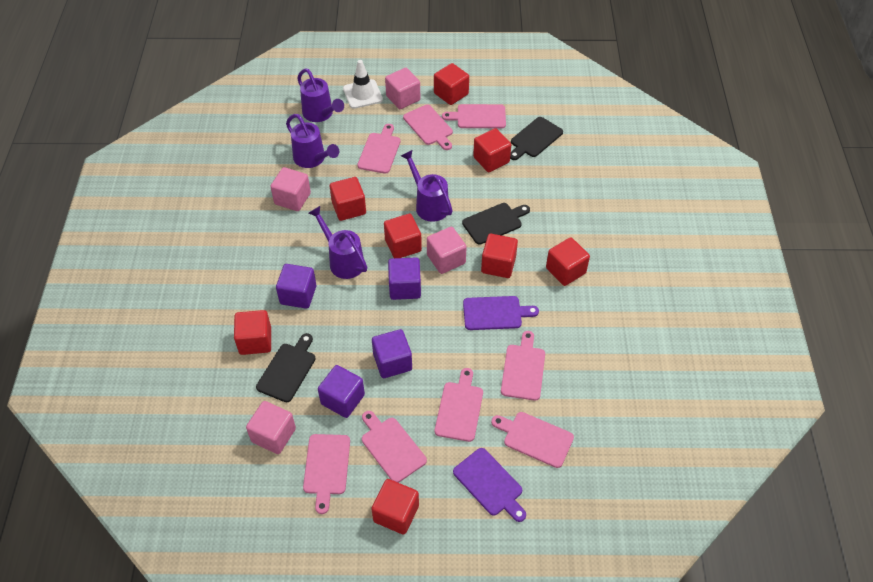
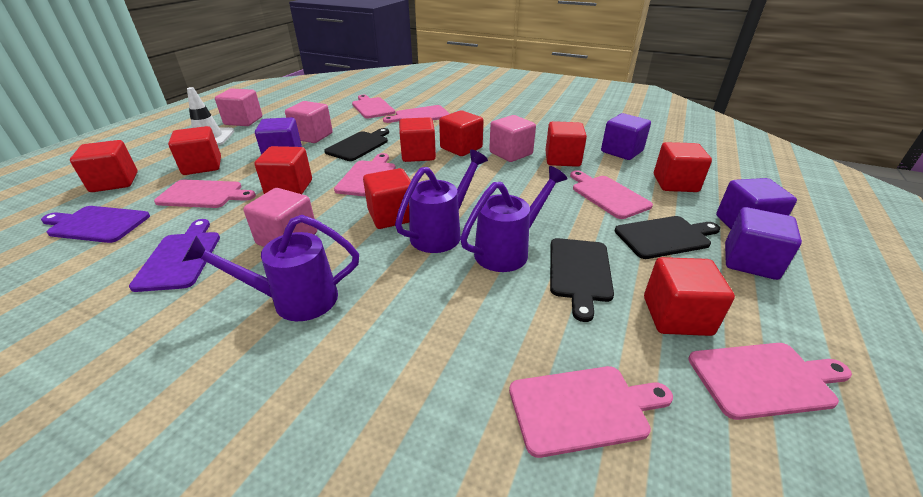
pink cutting board: [303,434,350,514] [357,124,400,174] [362,411,427,483] [403,105,453,150] [435,368,483,442] [442,104,506,128] [491,412,574,468] [501,331,545,401] = 8 -> [154,180,256,208] [334,153,396,197] [352,95,395,119] [383,105,450,123] [509,366,673,458] [570,170,653,219] [688,343,852,420] = 7
purple watering can: [286,114,339,168] [297,69,344,122] [308,206,367,279] [401,150,453,222] = 4 -> [182,215,359,321] [395,149,488,253] [460,166,568,272] = 3
red cube: [234,310,271,355] [330,177,366,221] [372,479,419,535] [384,214,422,258] [434,63,469,105] [473,128,511,172] [481,234,518,278] [546,237,590,286] = 8 -> [70,140,138,192] [168,126,221,175] [255,146,312,194] [363,168,411,229] [399,117,436,162] [439,110,483,156] [545,121,587,167] [644,257,735,336] [654,142,712,192] = 9

